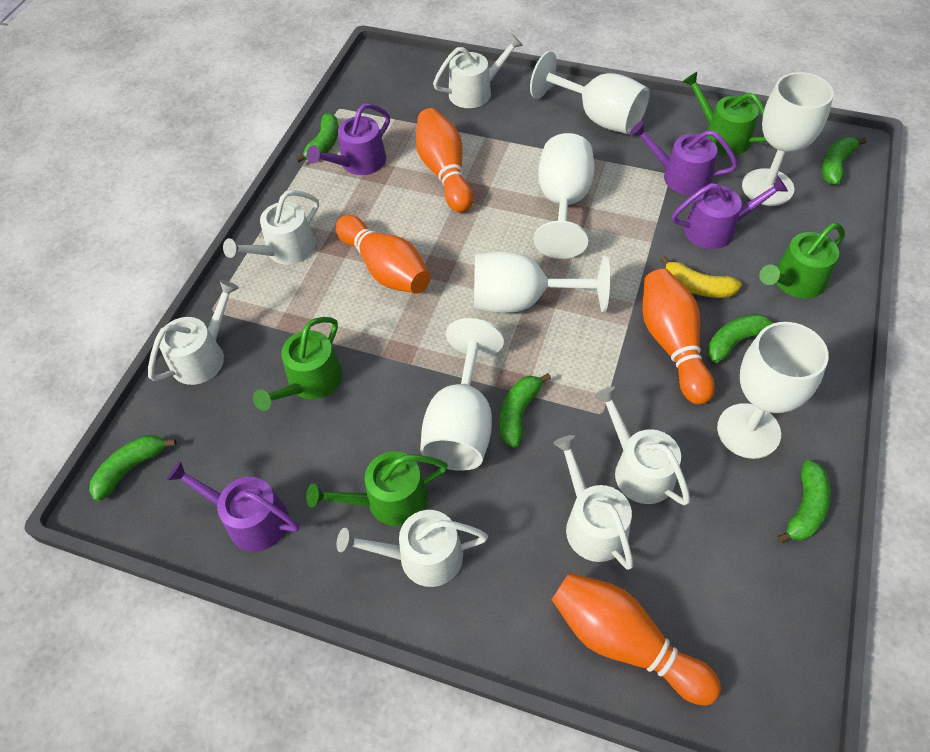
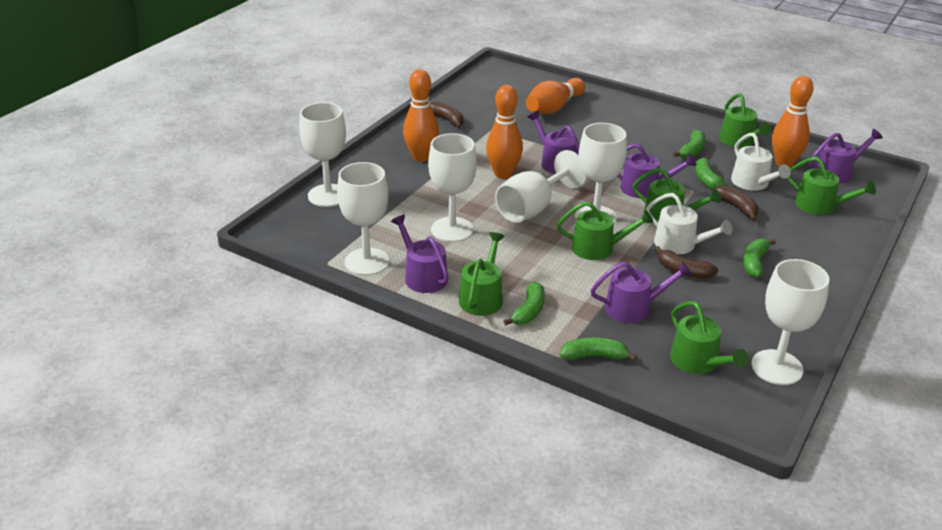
brown banana: none = 0 -> [430,102,463,129] [655,246,718,279] [712,185,758,221] = 3
green banana: [89,435,176,501] [296,113,339,163] [500,373,551,448] [707,314,778,363] [777,460,831,544] [822,137,866,185] = 6 -> [504,282,545,325] [560,337,637,361] [673,130,705,159] [695,156,726,189] [743,238,776,277] = 5
green watering can: [253,317,343,411] [306,451,448,526] [682,72,767,155] [759,223,845,299] = 4 -> [459,232,505,316] [557,201,653,260] [633,168,721,224] [670,301,748,374] [719,93,771,148] [787,157,876,215] = 6
purple watering can: [166,461,299,552] [307,103,390,175] [630,121,738,195] [672,176,788,249] = 4 -> [391,215,449,293] [528,111,579,174] [590,261,692,323] [617,143,696,198] [809,129,883,184] = 5
white watering can: [148,280,239,385] [223,190,319,265] [337,510,488,587] [433,35,523,108] [553,435,634,570] [594,386,690,505] = 6 -> [646,193,732,254] [731,133,791,190] = 2
yellow banana: [660,256,742,298] = 1 -> none = 0

